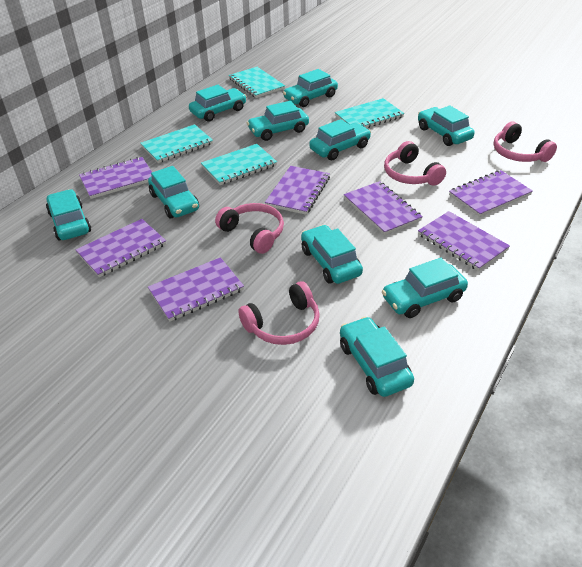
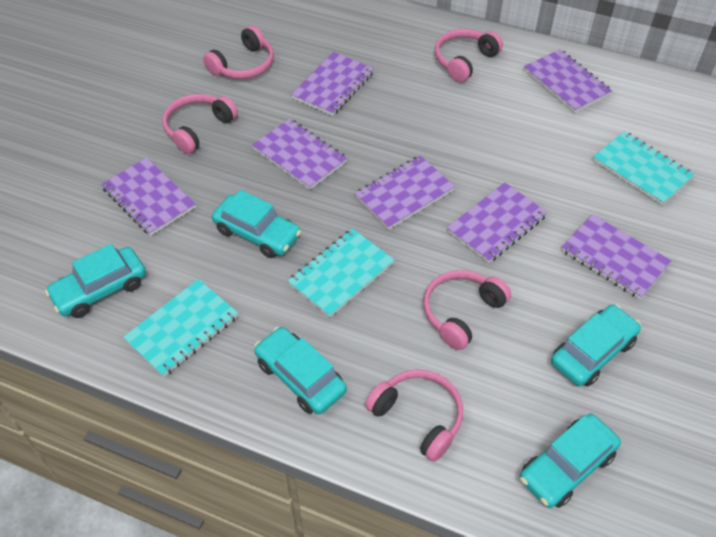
pink headphones: [215,203,284,254] [238,281,320,345] [384,141,446,185] [494,122,557,162] = 4 -> [162,94,238,154] [203,26,274,79] [365,370,463,462] [423,270,511,350] [435,29,503,82] = 5
turquoise car: [46,189,91,241] [148,166,199,218] [189,85,247,122] [247,101,309,141] [283,69,338,107] [301,225,363,284] [309,119,371,160] [340,317,414,397] [382,258,468,318] [418,105,475,146] = 10 -> [45,244,146,318] [212,190,301,258] [254,327,347,414] [520,414,621,508] [551,304,641,386] = 5
turquoise notebook: [140,124,213,163] [201,144,277,185] [229,67,285,98] [335,98,404,128] = 4 -> [123,279,238,377] [288,228,394,318] [593,131,694,205] = 3

